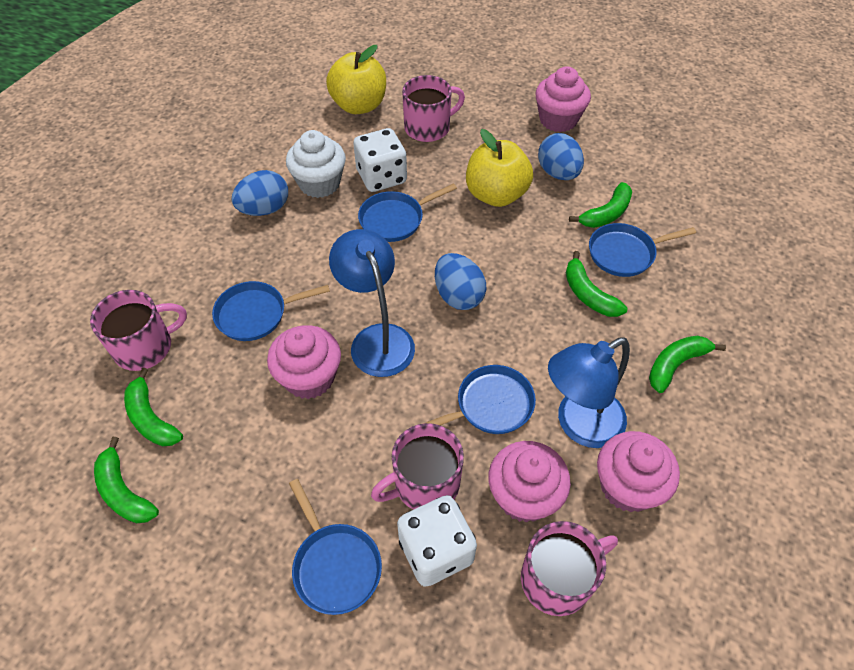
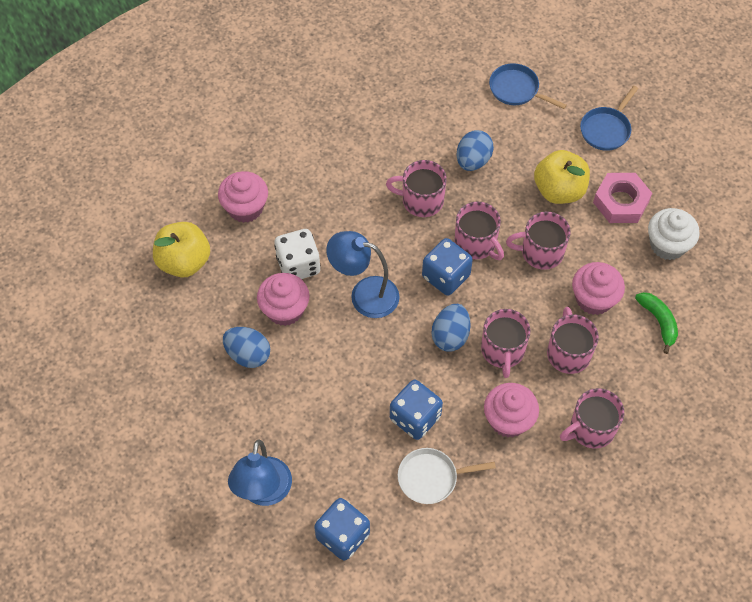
blue dice: none = 0 -> [314,498,370,561] [390,380,443,440] [422,238,473,295] = 3
blue pan: [212,281,330,341] [289,479,382,615] [358,183,457,242] [423,365,536,434] [589,223,696,277] = 5 -> [489,63,567,109] [580,86,638,151] = 2
green banana: [94,437,159,523] [124,368,183,446] [566,251,628,317] [569,182,632,228] [649,336,726,393] = 5 -> [635,292,678,354] = 1
pink mug: [90,290,187,371] [371,423,464,510] [402,75,465,142] [521,521,618,616] = 4 -> [386,160,447,217] [454,201,504,260] [481,309,530,378] [506,211,571,270] [547,307,599,374] [560,388,624,449] = 6
pink nut: none = 0 -> [593,173,652,223] = 1
white dice: [353,128,407,192] [397,495,477,587] = 2 -> [274,229,321,279] = 1
white pan: none = 0 -> [398,448,496,504] = 1

